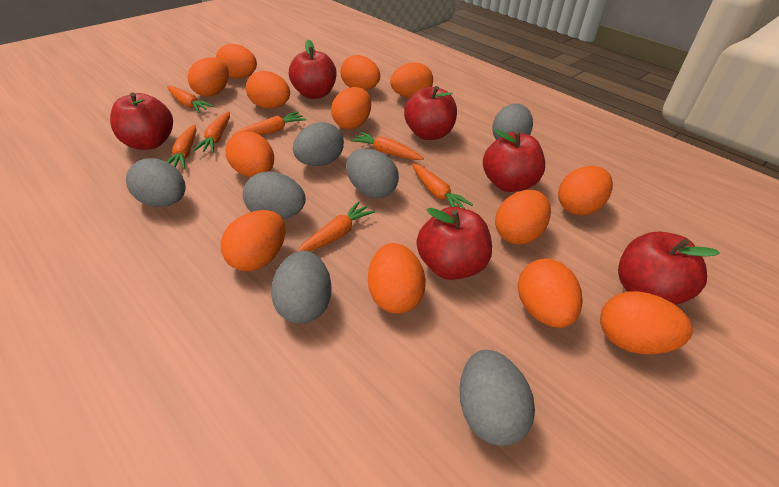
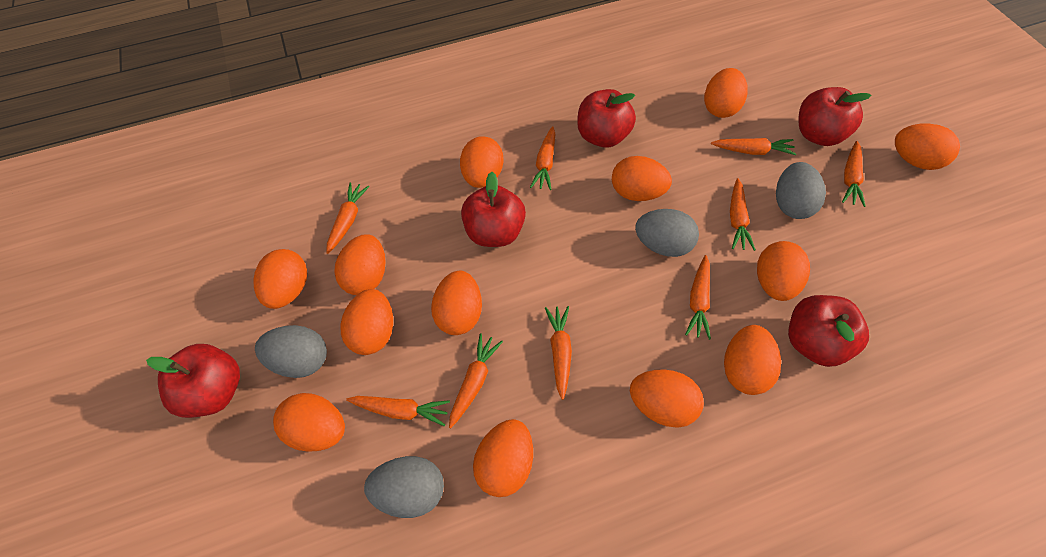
grey egg: [126,158,186,207] [243,171,306,219] [271,251,331,324] [293,122,344,166] [346,149,399,198] [459,350,535,446] [492,103,533,140] = 7 -> [255,325,327,378] [364,456,444,518] [635,209,699,257] [776,162,826,219] = 4
orange carrot: [167,86,214,113] [167,124,197,169] [193,111,230,152] [233,112,306,135] [297,201,375,252] [351,132,424,160] [412,163,473,209] = 7 -> [326,182,370,254] [346,396,450,426] [449,333,503,428] [530,126,555,190] [545,306,572,400] [685,255,711,340] [711,138,796,155] [730,178,756,251] [842,141,866,207] = 9
red apple: [110,93,173,150] [289,40,336,99] [404,86,457,140] [417,207,492,280] [483,129,545,192] [618,232,720,305] = 6 -> [146,344,240,418] [461,172,526,247] [577,89,636,148] [788,295,869,367] [799,87,871,146] = 5

